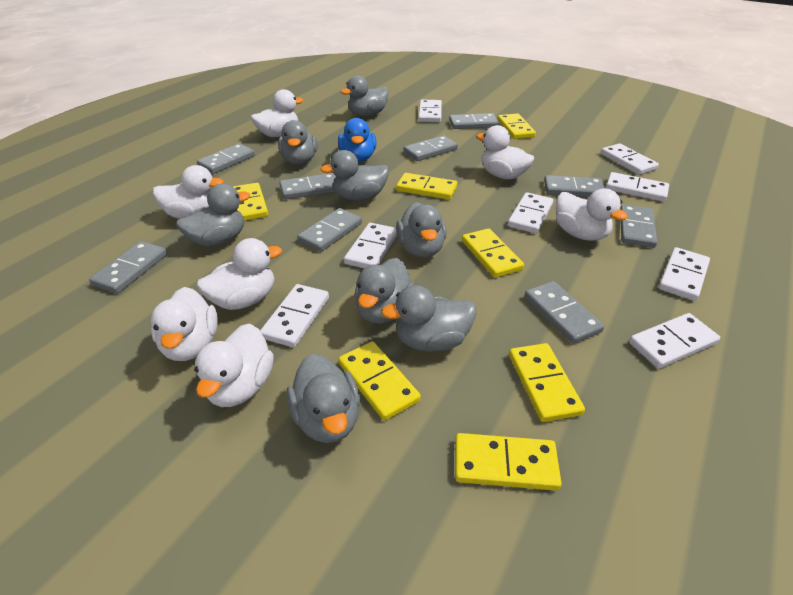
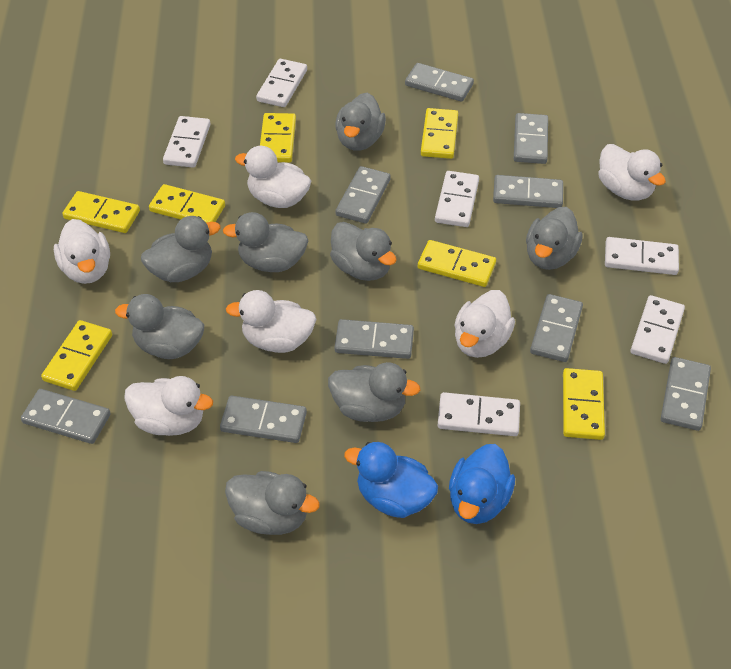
blue duck: [338,118,376,162] = 1 -> [344,442,438,518] [449,444,515,524] = 2
white domino: [260,284,329,347] [344,223,397,268] [418,100,442,122] [508,192,553,234] [601,143,659,175] [606,172,669,202] [629,313,720,369] [659,247,710,301] = 8 -> [163,116,211,168] [256,59,307,107] [435,171,479,227] [438,392,520,436] [605,237,679,275] [630,295,685,364] = 6
white duck: [151,287,218,361] [153,165,224,219] [194,323,274,407] [197,238,282,310] [251,89,303,137] [476,125,534,179] [556,188,628,241] = 7 -> [54,219,110,284] [124,376,213,436] [226,290,316,353] [235,146,311,208] [454,290,515,358] [598,144,666,201] = 6

